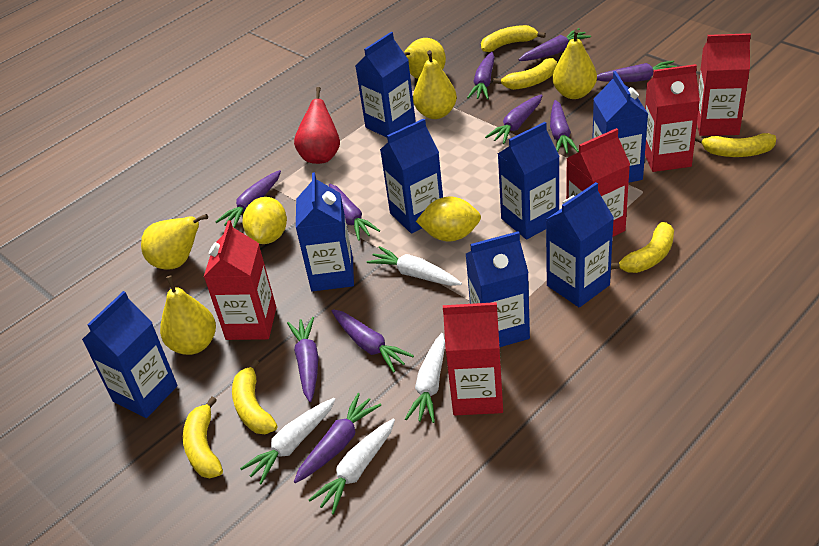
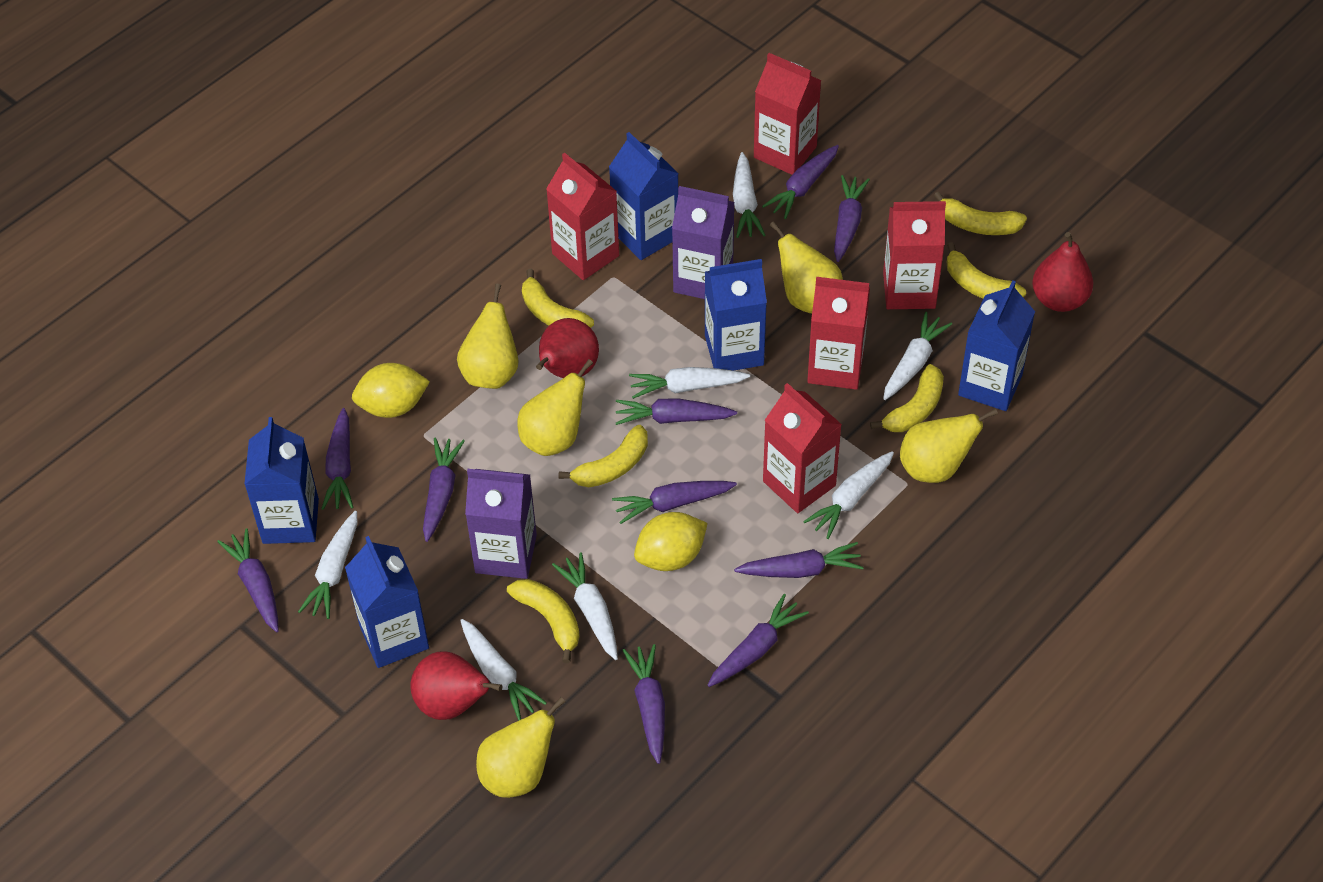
blue carton: [82,291,178,418] [296,172,354,291] [356,32,416,138] [380,118,443,234] [466,231,530,347] [498,122,560,240] [546,182,614,308] [592,71,648,183] = 8 -> [244,417,319,544] [345,536,429,668] [609,132,679,260] [705,259,767,370] [958,280,1035,411] = 5
purple carton: none = 0 -> [465,469,537,579] [672,186,735,299] = 2
red pear: [294,87,340,164] = 1 -> [410,651,503,720] [536,318,599,378] [1032,232,1093,312] = 3
white carrot: [240,398,336,484] [309,419,395,515] [367,246,462,286] [405,333,445,423] = 4 -> [298,511,358,619] [460,619,547,721] [552,552,618,660] [629,367,750,399] [733,152,765,238] [803,451,894,539] [883,312,952,400] = 7

